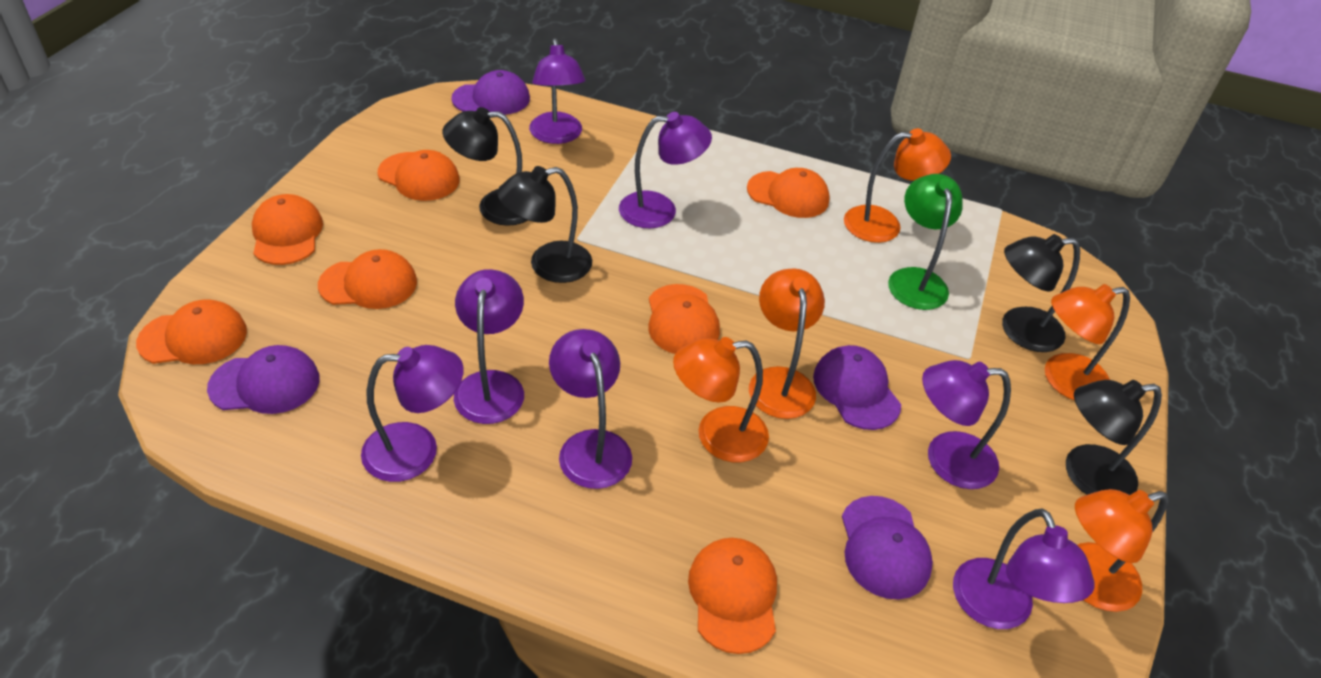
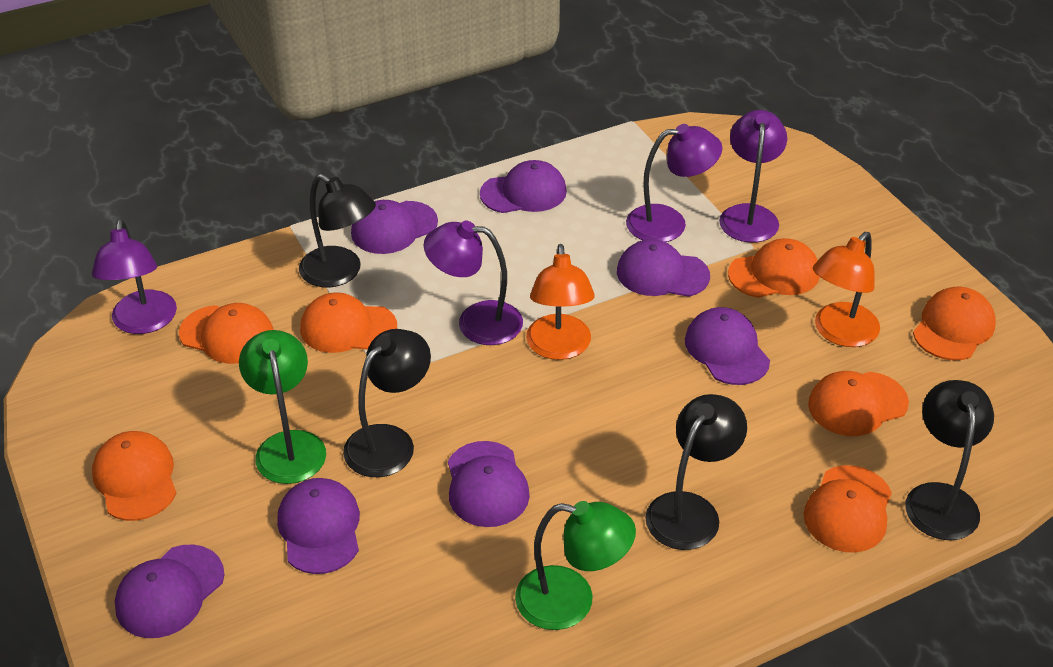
green lamp: [888,174,963,310] = 1 -> [239,330,326,484] [515,501,636,630] = 2
orange lamp: [673,337,769,462] [749,268,825,419] [844,128,951,243] [1045,284,1130,400] [1075,489,1168,612] = 5 -> [526,244,595,360] [813,232,880,347] = 2
purple cap: [207,345,320,414] [451,70,530,115] [813,345,901,430] [842,496,933,599] = 4 -> [115,544,224,638] [277,478,360,574] [351,200,438,254] [448,441,530,527] [480,160,567,213] [617,239,710,297] [685,307,770,385] = 7
purple lamp: [361,345,464,482] [454,269,524,424] [529,38,585,144] [549,329,632,489] [619,112,712,228] [922,360,1011,489] [953,509,1095,629] = 7 -> [92,219,177,334] [424,221,523,345] [626,124,722,242] [719,110,787,243] = 4

